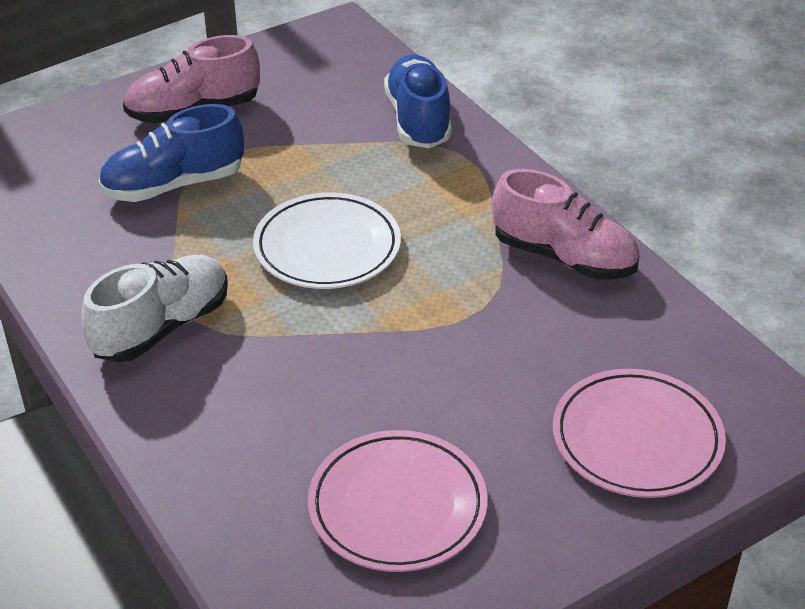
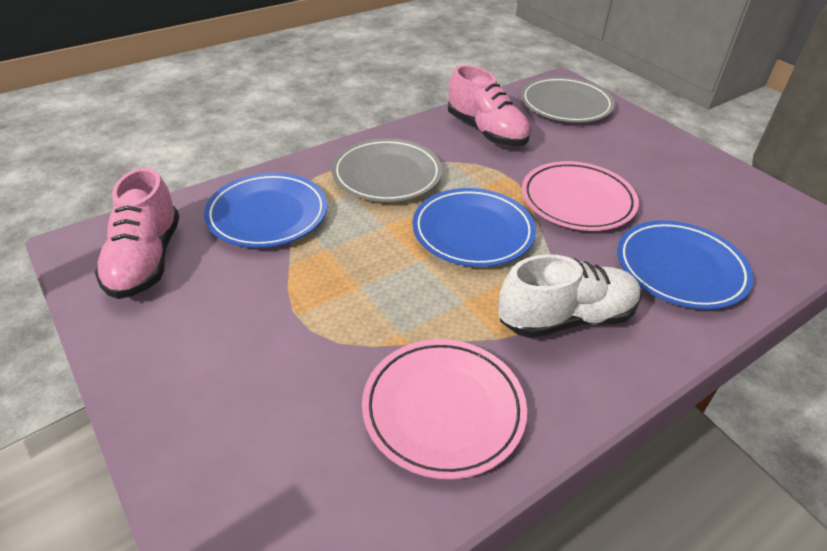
blue plate: none = 0 -> [204,173,327,248] [413,188,536,267] [617,220,754,309] = 3
blue shoe: [98,104,244,202] [384,54,452,148] = 2 -> none = 0
grey plate: none = 0 -> [332,138,443,202] [521,77,615,123] = 2
white plate: [253,193,401,289] = 1 -> none = 0

